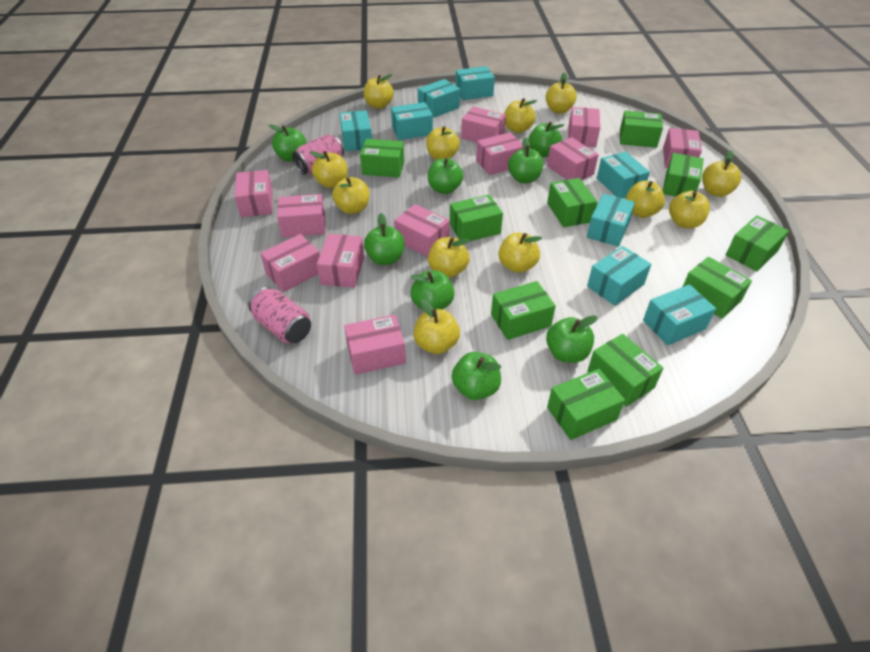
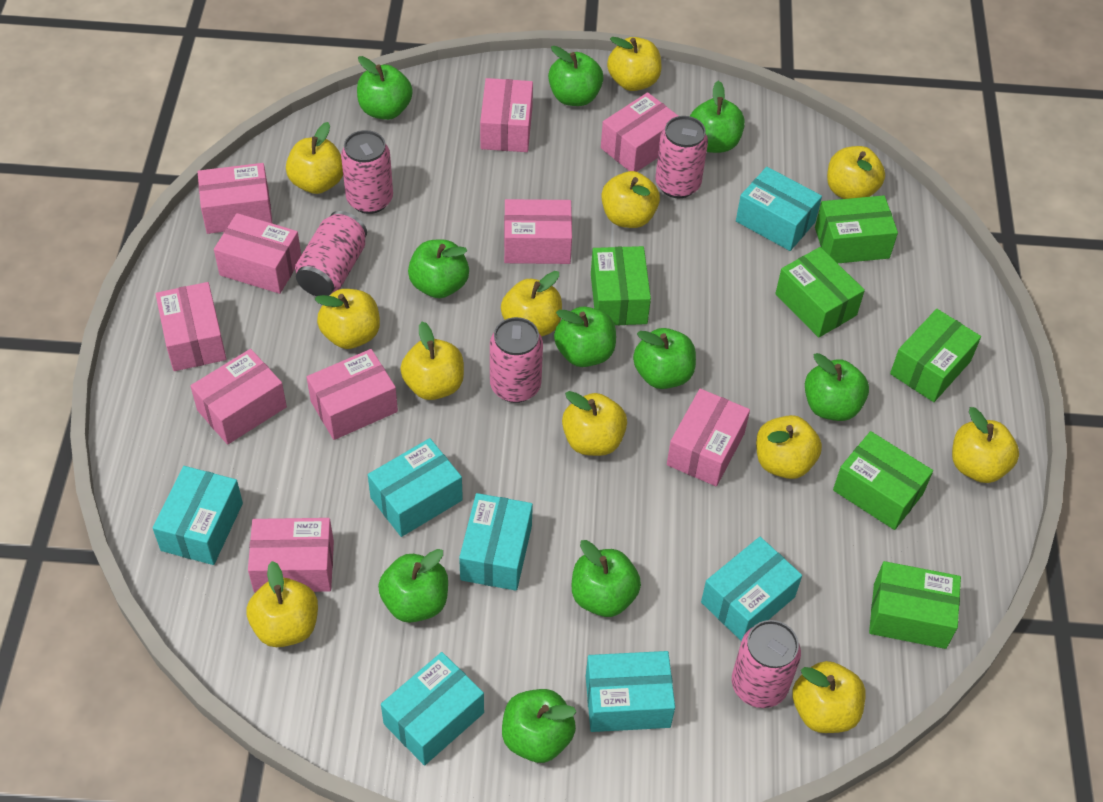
green apple: [269,125,306,162] [364,213,405,265] [410,271,455,310] [428,158,464,194] [452,352,501,400] [508,137,543,183] [528,122,564,157] [546,315,598,363] = 8 -> [357,56,413,120] [378,549,448,623] [408,239,469,298] [502,689,577,763] [548,46,604,106] [554,307,616,367] [572,540,641,617] [633,328,696,389] [690,81,745,153] [805,353,869,421] = 10
green box: [360,139,404,177] [450,195,503,241] [491,281,556,340] [547,178,597,227] [547,369,625,440] [588,334,663,407] [620,111,663,148] [663,153,704,197] [683,257,752,319] [726,215,789,271] = 10 -> [591,246,651,325] [775,247,865,338] [815,195,898,263] [833,431,933,530] [869,561,961,649] [890,309,981,402] = 6
pink box: [235,170,273,217] [260,234,320,292] [277,194,325,238] [317,234,364,288] [344,315,406,375] [394,204,450,257] [461,106,506,143] [476,132,523,175] [547,137,598,180] [568,107,600,147] [663,128,702,168] = 11 -> [156,282,227,371] [190,349,287,445] [198,163,273,234] [214,213,301,294] [248,518,334,593] [307,349,398,440] [480,78,533,152] [504,199,572,264] [601,92,678,172] [667,389,750,486] = 10
pink can: [248,287,311,343] [292,134,344,175] = 2 -> [295,211,367,296] [341,130,393,214] [490,317,543,403] [655,116,708,199] [732,620,801,708] = 5
turquoise box: [339,110,372,151] [391,102,433,140] [418,79,460,118] [455,66,495,100] [587,194,635,247] [587,246,651,306] [597,152,650,198] [643,284,716,345] = 8 -> [153,466,243,565] [368,438,463,537] [381,652,484,766] [459,493,533,591] [586,651,675,732] [701,537,802,641] [736,167,822,251] = 7

